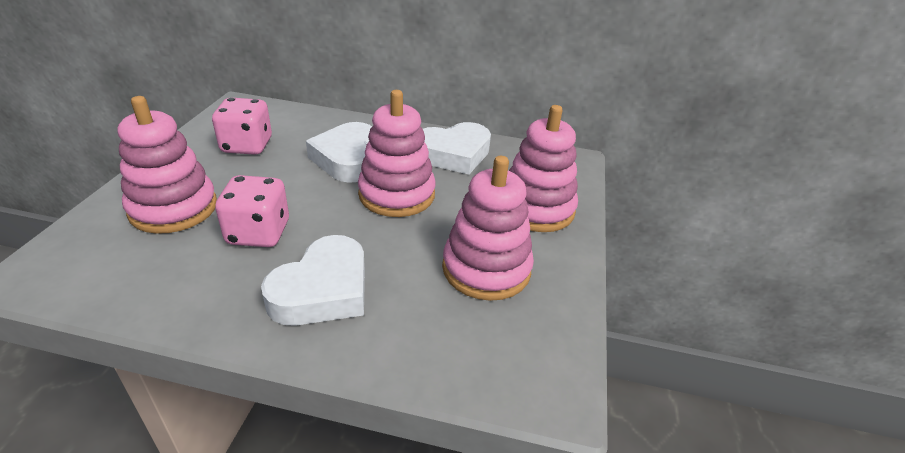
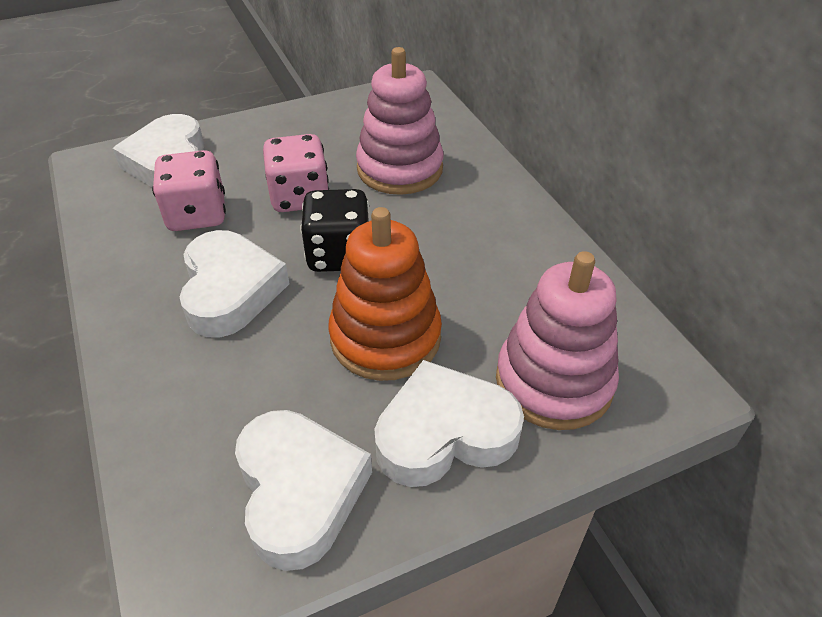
black dice: none = 0 -> [300,189,369,272] = 1
orange stacking toy: none = 0 -> [329,207,442,381] = 1
pink stacking toy: [117,96,217,234] [358,90,436,217] [442,156,534,301] [509,105,578,232] = 4 -> [356,47,444,195] [496,251,619,430] = 2
white heart: [261,235,365,326] [306,122,372,183] [423,122,491,175] = 3 -> [113,114,205,187] [180,230,290,338] [235,410,372,571] [374,360,524,487] = 4

